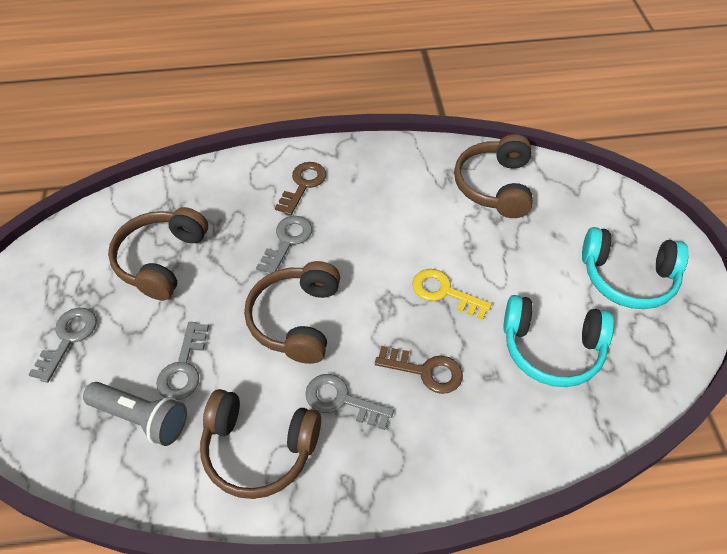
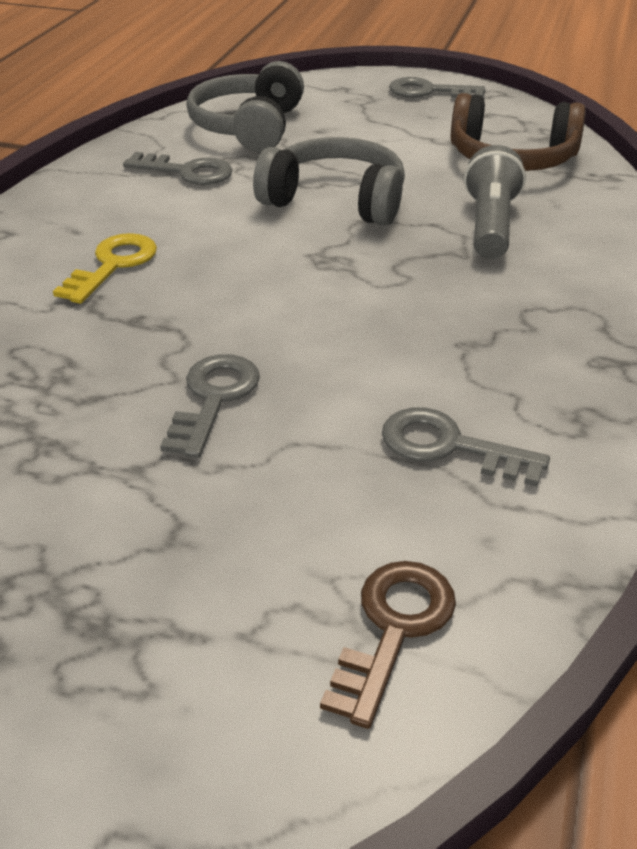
brown headphones: [108,207,208,300] [200,389,321,499] [244,261,340,364] [454,134,533,218] = 4 -> [451,93,586,171] = 1
brown key: [275,162,326,216] [375,346,463,394] = 2 -> [320,561,456,729] = 1
grey headphones: none = 0 -> [186,61,304,152] [253,137,405,226] = 2
turquoise headphones: [503,295,614,387] [582,227,689,309] = 2 -> none = 0

